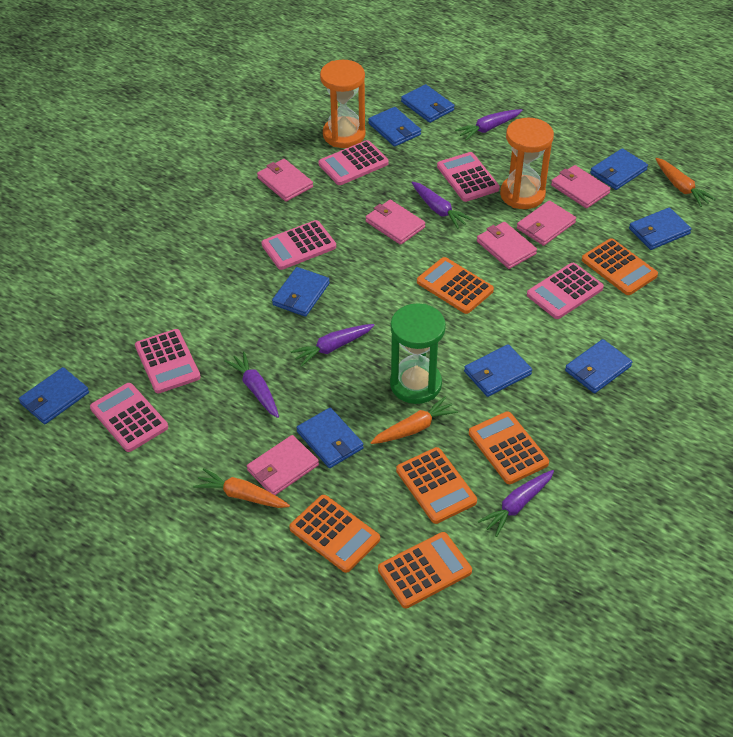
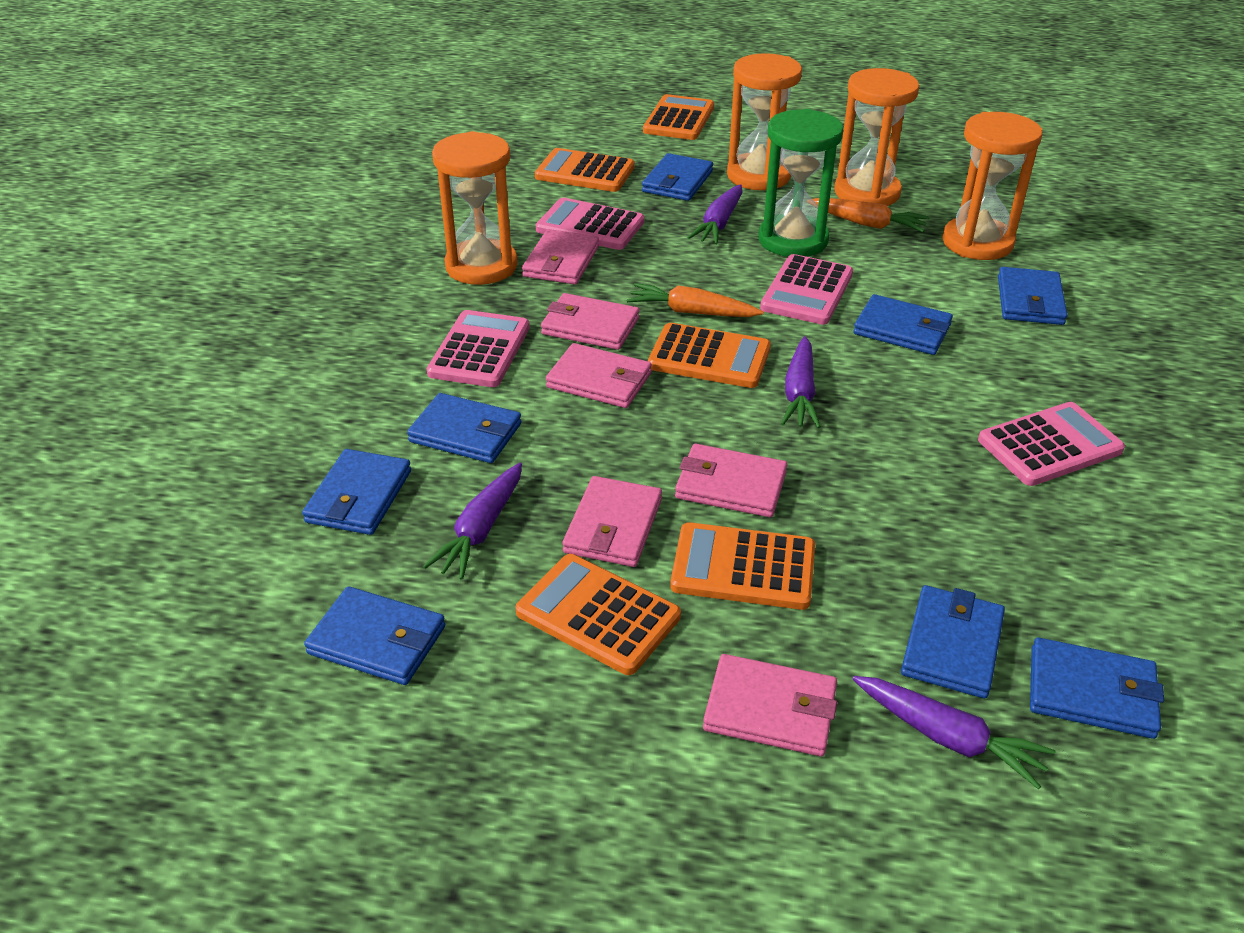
blue wallet: [19,367,89,424] [272,267,330,317] [296,408,364,468] [368,107,421,147] [401,84,455,123] [464,344,532,397] [565,339,632,393] [590,148,648,190] [629,208,692,250] = 9 -> [302,449,411,535] [304,586,445,685] [407,393,522,463] [642,153,713,201] [853,294,953,355] [901,585,1005,698] [998,267,1068,325] [1030,637,1164,739] = 8
orange calculator: [289,495,380,573] [378,532,472,608] [396,447,477,524] [417,257,494,314] [469,411,549,484] [582,239,658,295] = 6 -> [516,554,681,675] [535,148,635,192] [643,94,714,140] [648,323,771,388] [670,522,815,610] = 5
orange carrot: [193,468,290,508] [370,396,458,444] [655,158,716,207] = 3 -> [627,283,764,317] [813,198,930,232] = 2
orange hourglass: [320,60,366,148] [500,118,554,209] = 2 -> [432,131,518,285] [727,53,802,190] [834,68,919,206] [943,112,1042,260] = 4
pink calculator: [90,383,168,452] [135,329,201,394] [261,220,336,270] [319,140,389,185] [437,152,500,202] [527,263,604,319] = 6 -> [427,310,530,387] [536,198,644,250] [760,254,853,325] [978,402,1125,486] = 4
purple carrot: [224,352,279,418] [290,324,375,367] [411,182,473,229] [455,109,523,141] [478,470,554,537] = 5 -> [423,463,522,580] [687,184,742,244] [781,336,821,428] [853,676,1055,789] = 4

